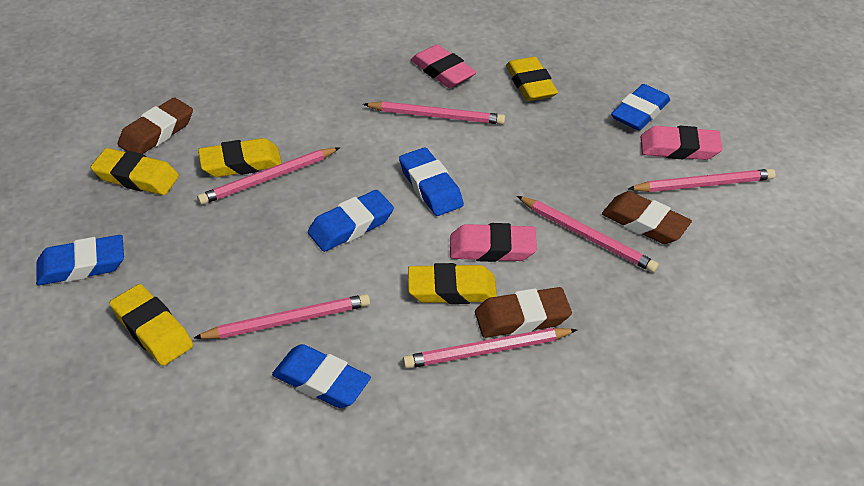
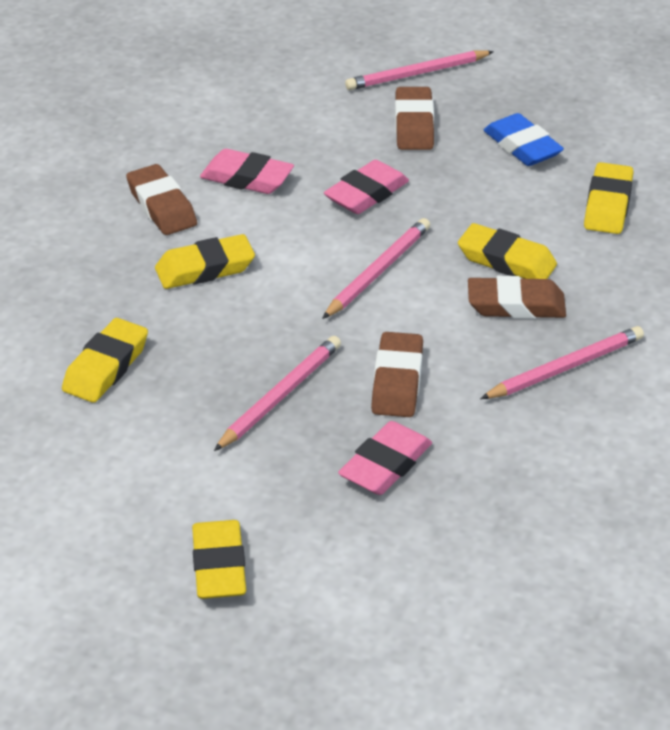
blue eraser: [36,235,124,285] [272,344,371,408] [308,190,394,252] [399,147,464,216] [611,84,670,131] = 5 -> [484,113,564,166] = 1
brown eraser: [118,98,193,154] [475,287,572,338] [602,191,692,244] = 3 -> [126,164,197,235] [371,332,423,417] [395,87,434,150] [468,276,566,319] = 4
pink pencil: [194,294,370,339] [197,147,340,205] [363,101,505,125] [403,328,577,369] [517,196,659,273] [628,169,775,192] = 6 -> [214,336,341,451] [322,218,430,319] [345,51,494,90] [480,326,644,399] = 4

